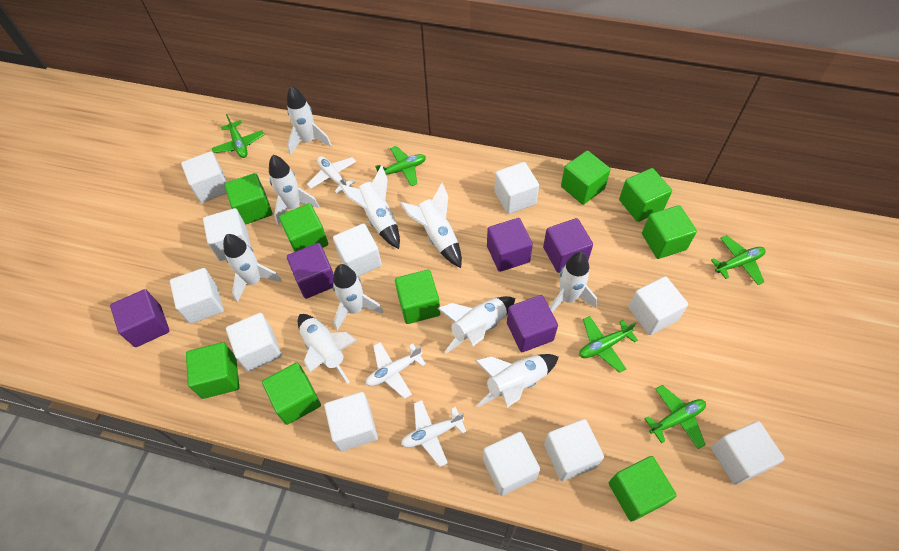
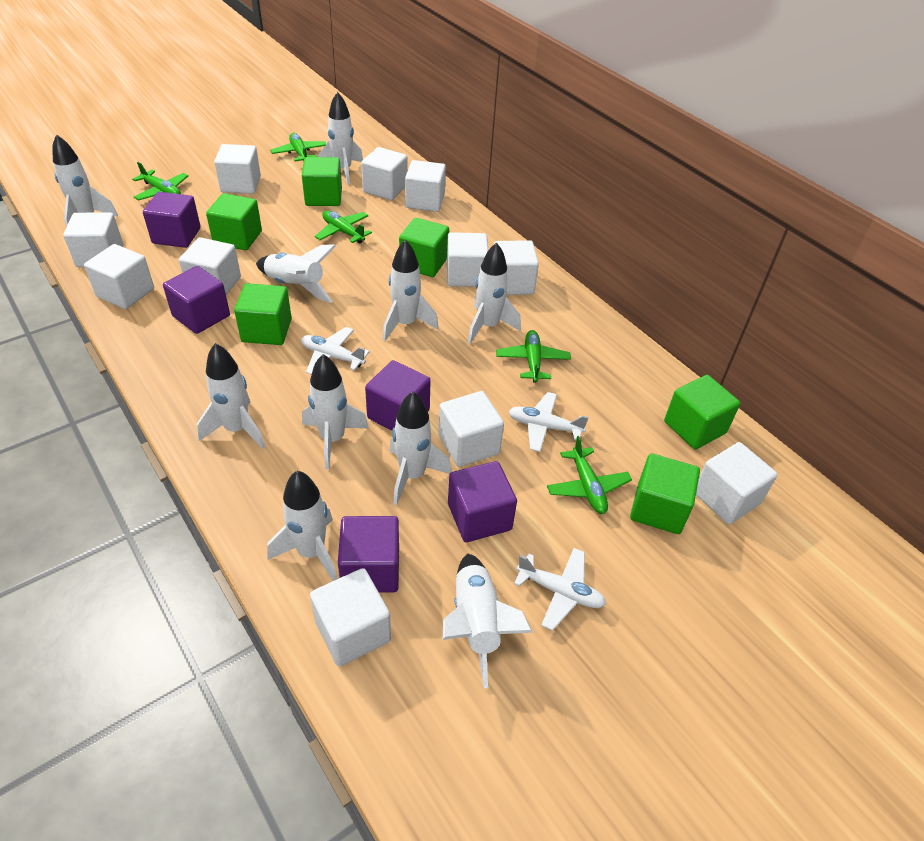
green cube: [186,342,239,399] [225,173,272,225] [262,363,321,425] [279,203,328,252] [395,270,440,324] [561,151,611,205] [609,456,677,522] [619,168,672,222] [642,205,697,259] = 9 -> [206,193,262,250] [234,283,292,345] [302,157,342,206] [399,218,449,277] [630,453,700,534] [664,375,740,450] = 6

